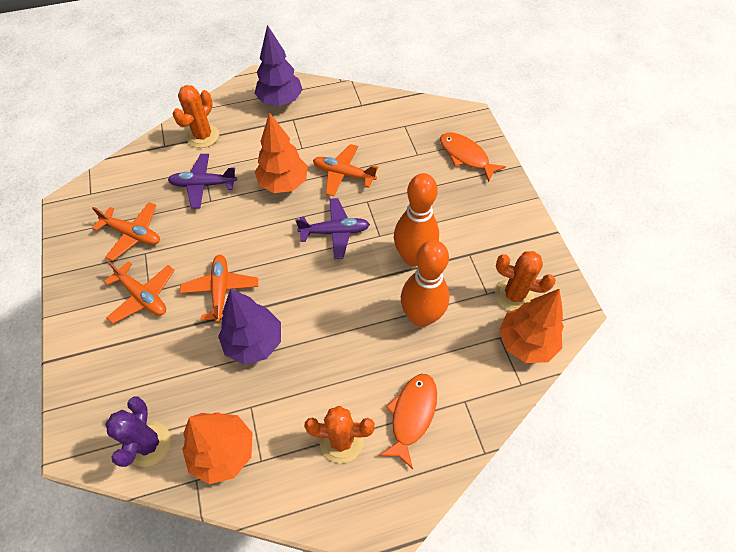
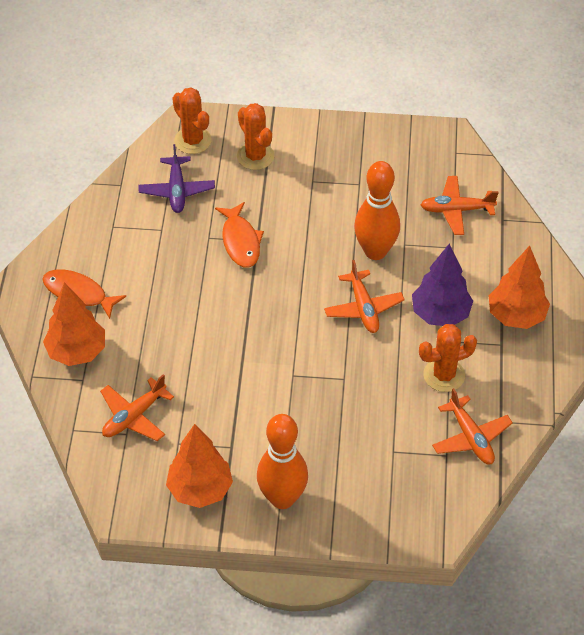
purple cactus: [105,396,171,467] = 1 -> none = 0
purple plane: [168,154,237,209] [296,198,370,259] = 2 -> [138,144,215,213] = 1
purple tree: [218,289,281,364] [254,25,303,106] = 2 -> [412,244,473,326] = 1

